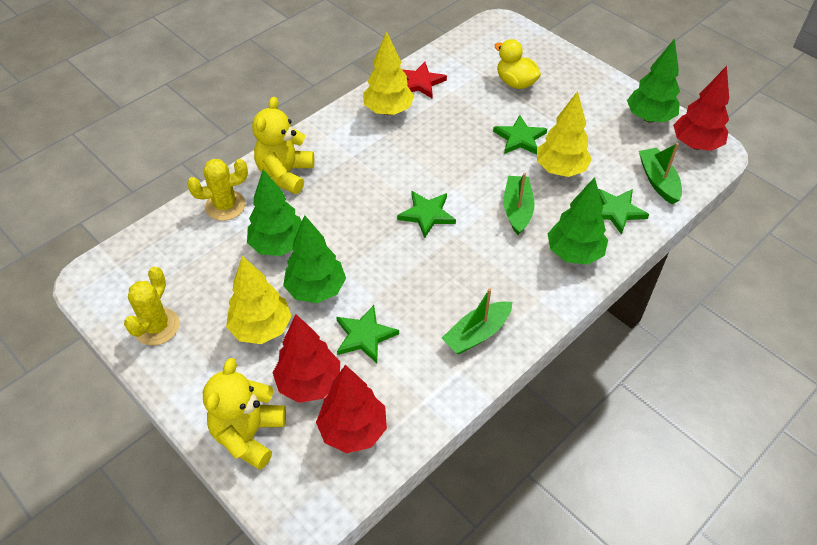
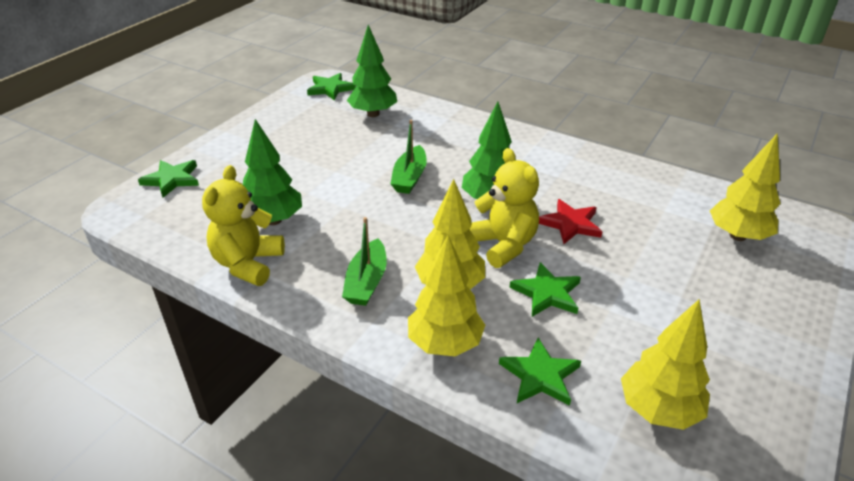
green boat: [442,288,512,354] [504,173,535,235] [639,143,682,205] = 3 -> [342,217,387,306] [390,120,427,194] = 2
green tree: [247,169,302,256] [283,215,346,303] [548,177,608,265] [627,39,680,123] = 4 -> [243,119,302,225] [347,25,397,117] [462,101,516,199] = 3
red tree: [273,314,340,403] [316,365,387,453] [673,66,729,151] = 3 -> none = 0
yellow cactus: [124,267,180,346] [187,159,248,221] = 2 -> none = 0
yellow duck: [494,39,541,89] = 1 -> none = 0
yellow tree: [226,256,291,344] [363,31,414,115] [537,91,592,177] = 3 -> [408,235,485,356] [415,179,485,289] [621,300,710,430] [710,133,781,241] = 4

